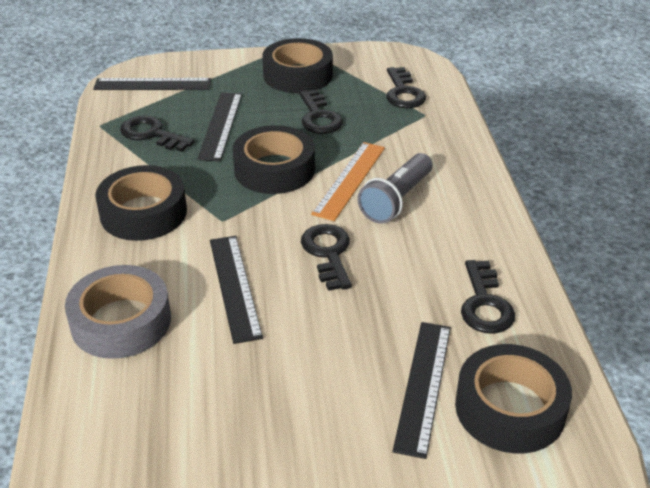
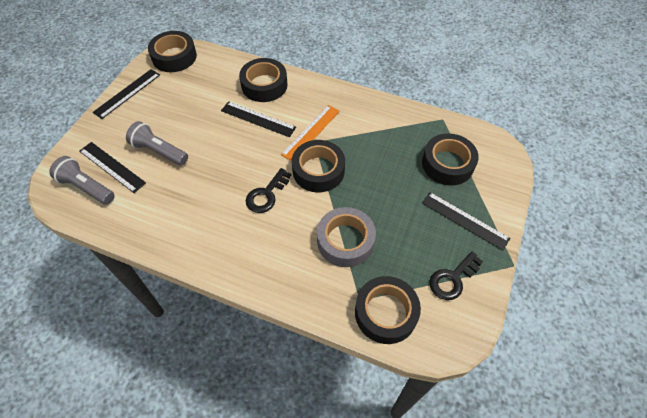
black key: [120,116,195,152] [299,89,343,134] [301,224,352,291] [386,67,426,108] [461,260,515,334] = 5 -> [246,168,291,213] [430,252,483,300] = 2
black tape: [95,165,187,241] [232,125,315,194] [262,38,333,93] [455,344,572,453] = 4 -> [148,31,197,72] [239,58,288,102] [292,140,345,192] [355,276,421,344] [422,133,479,186] = 5
grey flashlight: [358,153,432,224] = 1 -> [49,156,115,205] [126,121,188,166] = 2

